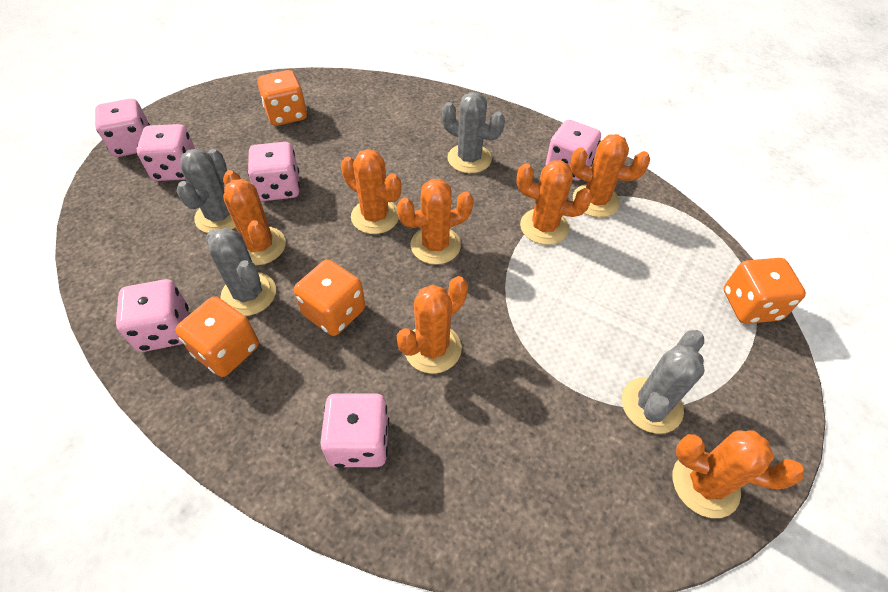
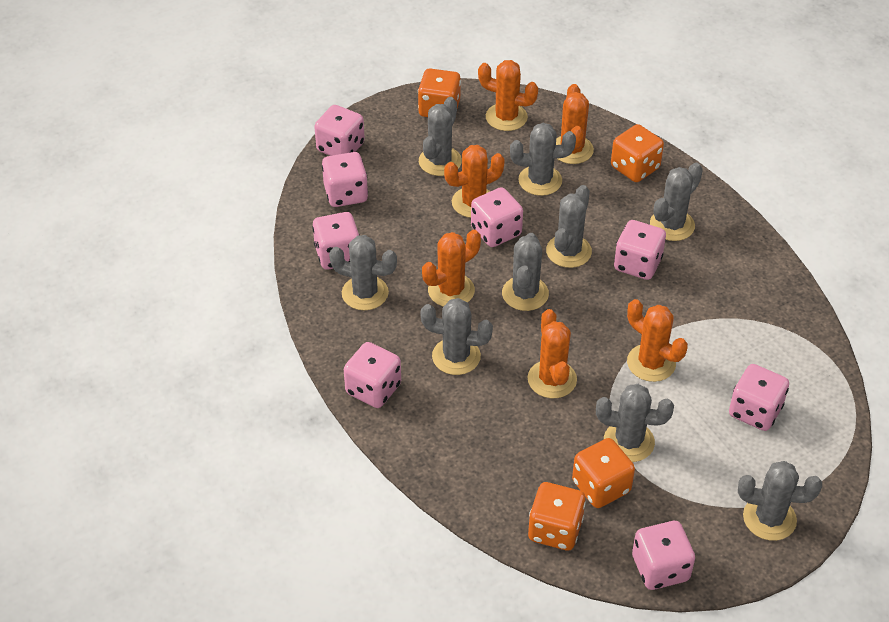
grey cactus: [177,148,236,233] [205,228,276,316] [442,92,505,173] [622,330,705,434] = 4 -> [329,235,397,310] [419,97,462,176] [420,298,493,375] [502,233,549,311] [510,123,576,196] [546,185,592,268] [596,384,674,462] [650,163,703,241] [738,461,822,541] = 9
orange cactus: [223,170,286,265] [341,149,401,234] [396,276,468,374] [397,179,474,264] [517,160,592,245] [570,134,650,217] [673,430,804,518] = 7 -> [422,230,481,307] [444,145,505,218] [478,60,538,131] [528,309,577,399] [556,84,594,164] [627,299,688,382] = 6
pink dice: [95,99,150,157] [116,279,189,352] [137,124,195,181] [248,142,300,201] [320,393,389,468] [545,120,601,181] = 6 -> [312,212,360,270] [314,105,365,156] [322,152,368,207] [344,342,401,408] [471,187,523,247] [614,220,666,280] [632,521,695,590] [729,364,789,431] = 8

